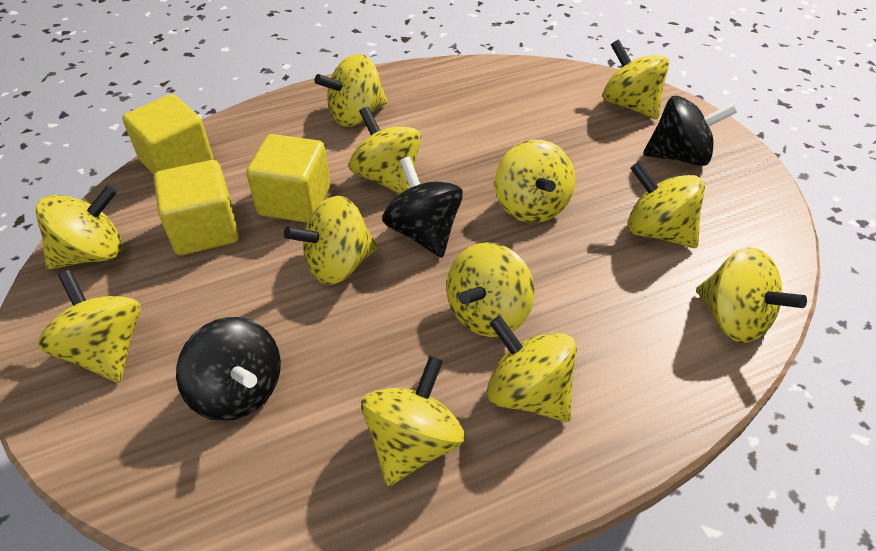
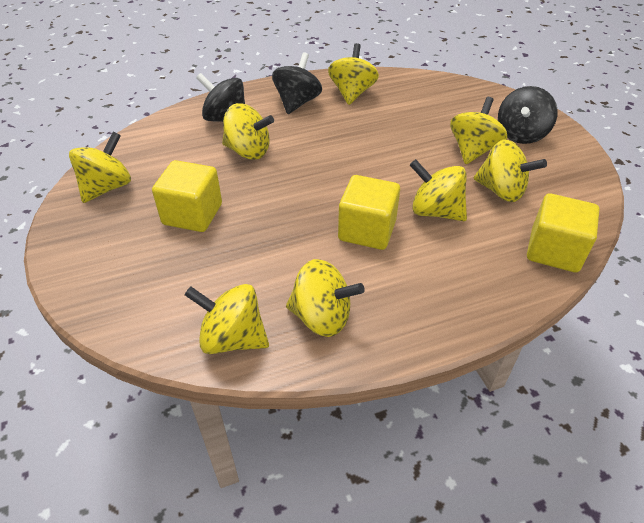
yellow spinning top: [35,185,122,269] [38,270,141,383] [284,196,378,285] [314,54,387,127] [349,107,421,194] [361,356,465,486] [446,242,535,337] [487,316,577,422] [495,140,575,223] [603,39,669,119] [627,161,705,248] [696,247,807,343] = 12 -> [69,132,131,203] [184,284,269,354] [222,103,274,160] [286,259,365,337] [328,43,379,105] [410,159,467,221] [450,97,507,164] [474,139,547,202] = 8

